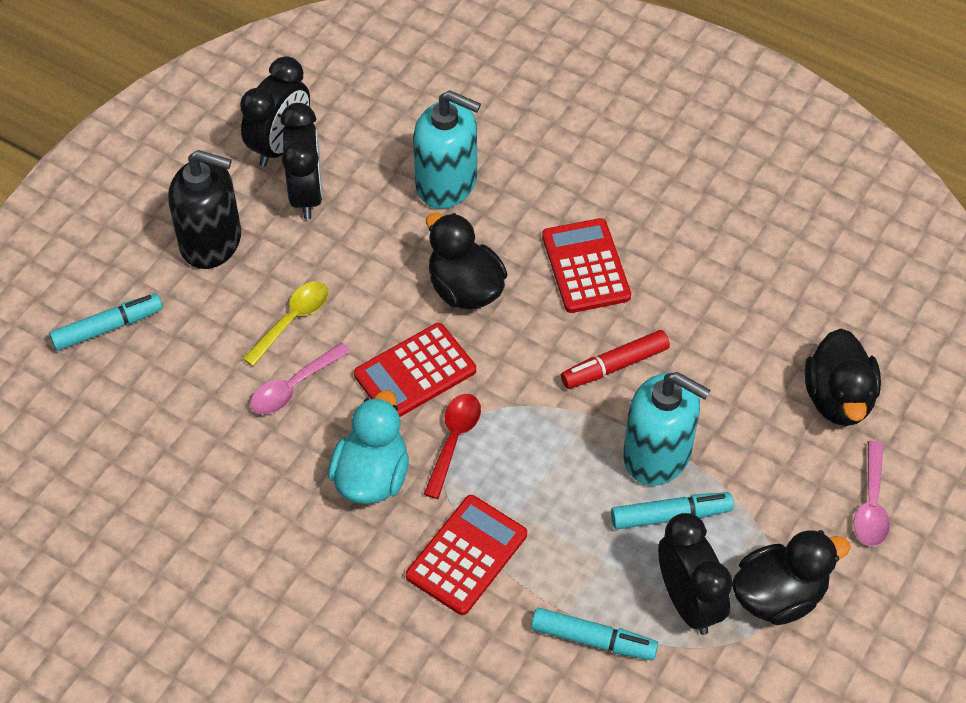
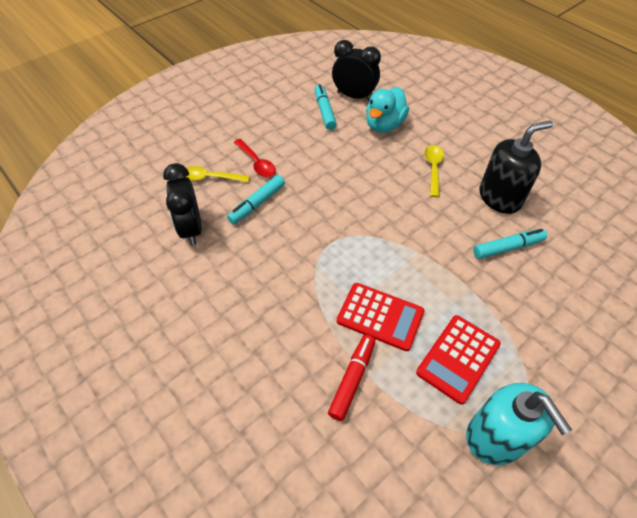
black clock: [240,56,310,167] [280,103,323,219] [658,513,732,635] = 3 -> [163,163,202,246] [332,40,381,101] = 2
black duck: [426,212,507,310] [732,530,851,625] [804,329,881,426] = 3 -> none = 0
pink spoon: [250,343,351,415] [853,441,890,546] = 2 -> none = 0
red calculator: [354,323,476,417] [406,495,527,615] [542,218,631,313] = 3 -> [337,283,425,351] [416,315,501,405] = 2
turquoise soap dispenser: [413,90,481,209] [623,372,711,486] = 2 -> [466,383,572,465] = 1
yellow spoon: [242,281,328,366] = 1 -> [186,166,250,182] [424,145,444,197] = 2

